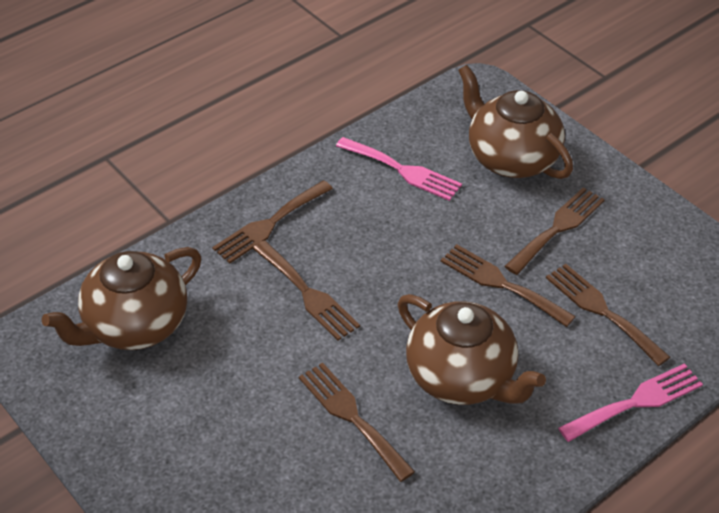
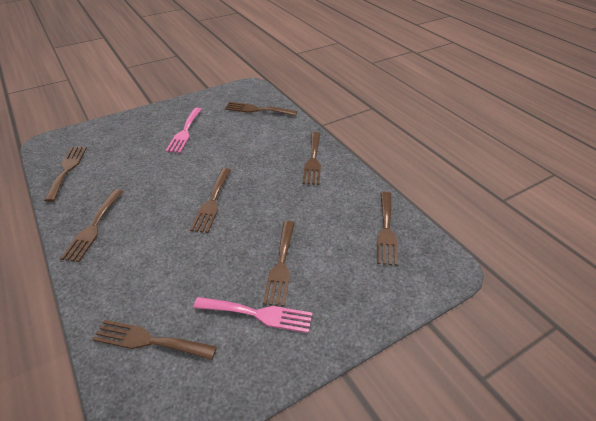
brown fork: [212,180,333,264] [253,240,360,340] [299,362,415,482] [441,244,576,327] [504,187,605,275] [546,264,670,366] = 6 -> [44,147,87,202] [60,189,123,262] [92,320,217,360] [190,168,231,233] [225,102,297,116] [263,221,295,307] [303,132,321,185] [377,192,398,266] = 8
brown teapot: [42,247,201,350] [398,294,546,405] [458,65,573,179] = 3 -> none = 0

